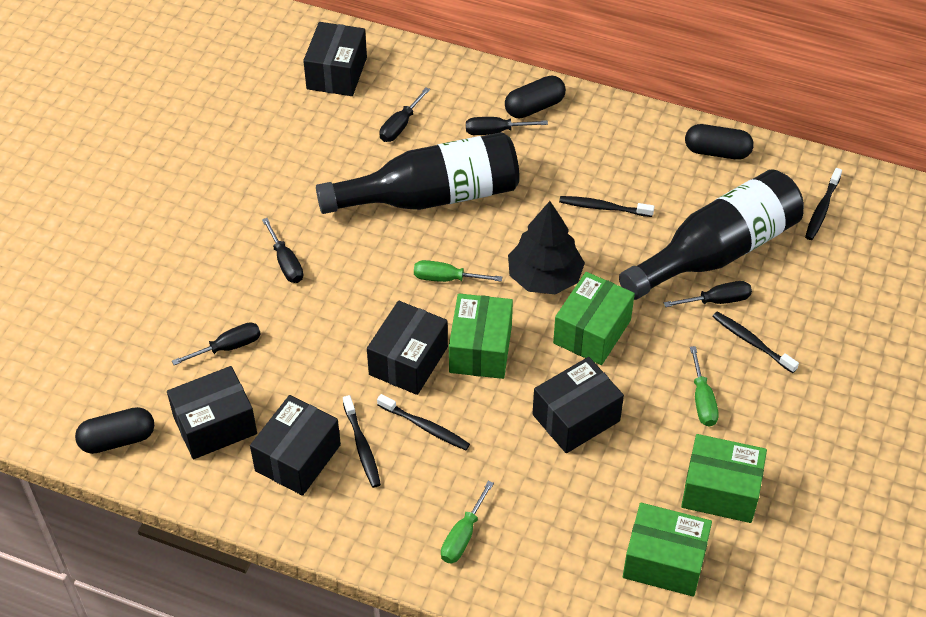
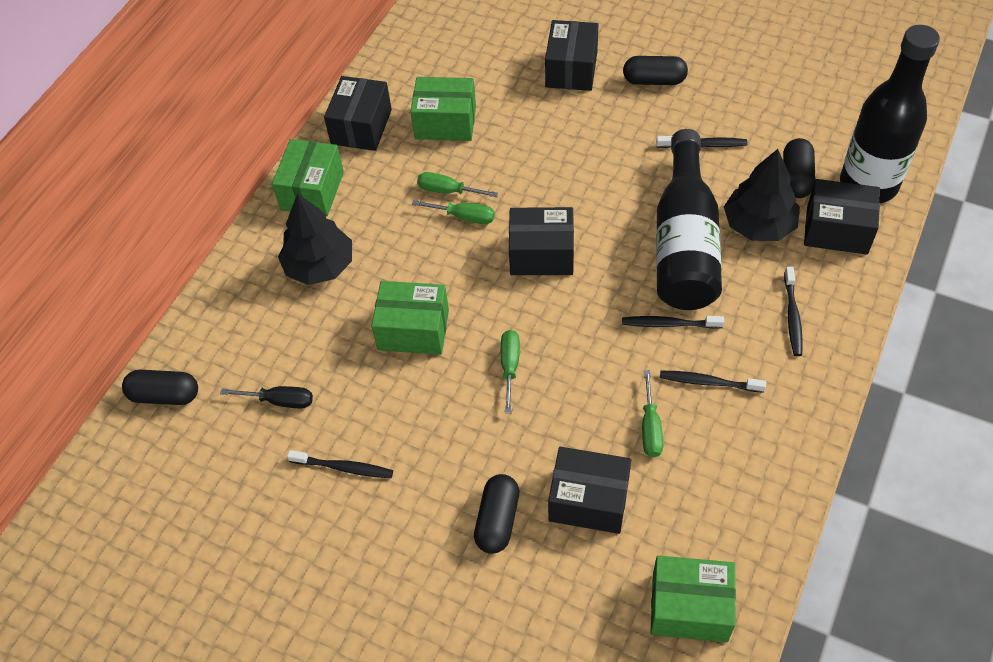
black capsule: [75,407,154,454] [505,76,566,119] [685,124,754,160] = 3 -> [122,370,198,405] [474,474,519,554] [623,56,688,85] [783,138,815,198] = 4
black screwdriver: [172,322,261,365] [262,218,303,283] [379,87,430,142] [466,117,548,135] [664,281,752,307] = 5 -> [220,386,313,408] = 1
black tree: [508,201,585,294] = 1 -> [278,193,352,285] [724,149,800,241] = 2
green screwdriver: [414,260,502,282] [441,481,494,564] [690,346,719,427] = 3 -> [412,200,495,224] [417,172,498,197] [501,330,520,413] [642,370,663,457] = 4

